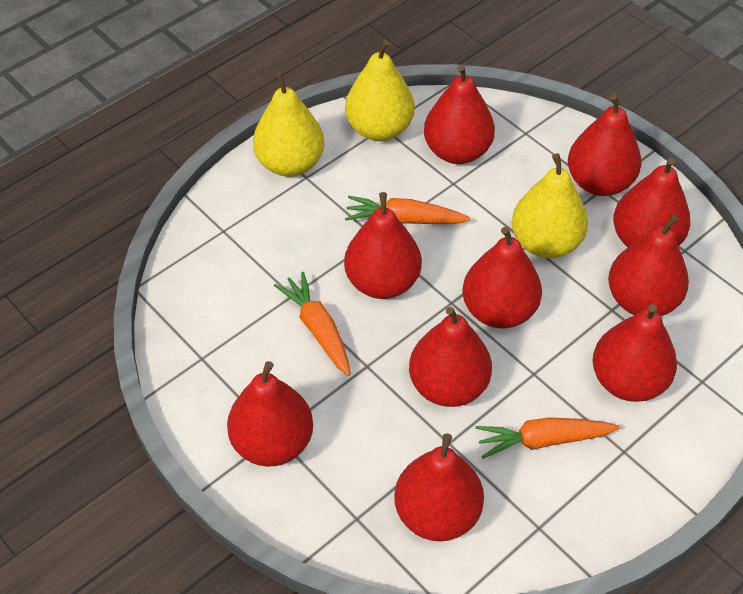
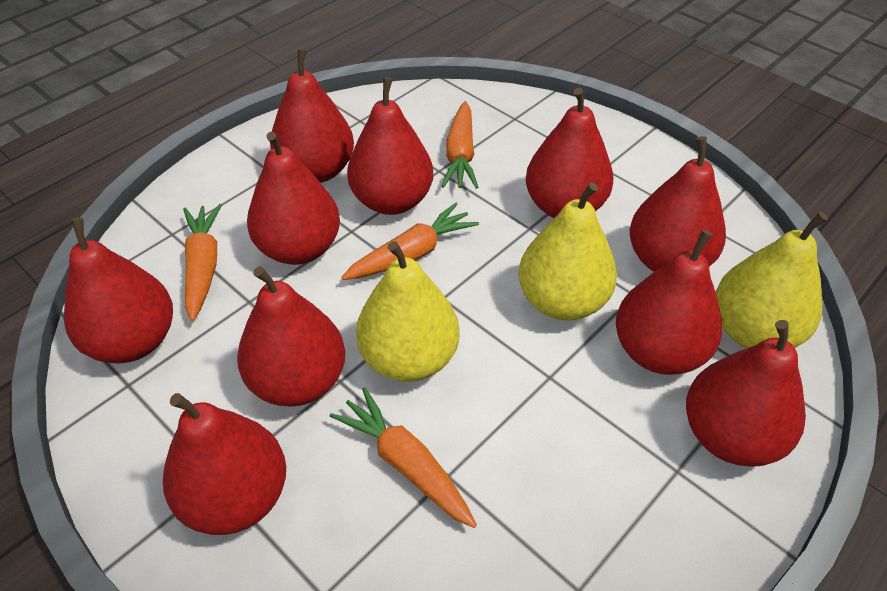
orange carrot: [274,272,351,376] [345,196,471,224] [475,417,619,459] = 3 -> [183,204,222,321] [330,387,477,528] [341,203,479,280] [441,101,478,189] = 4

